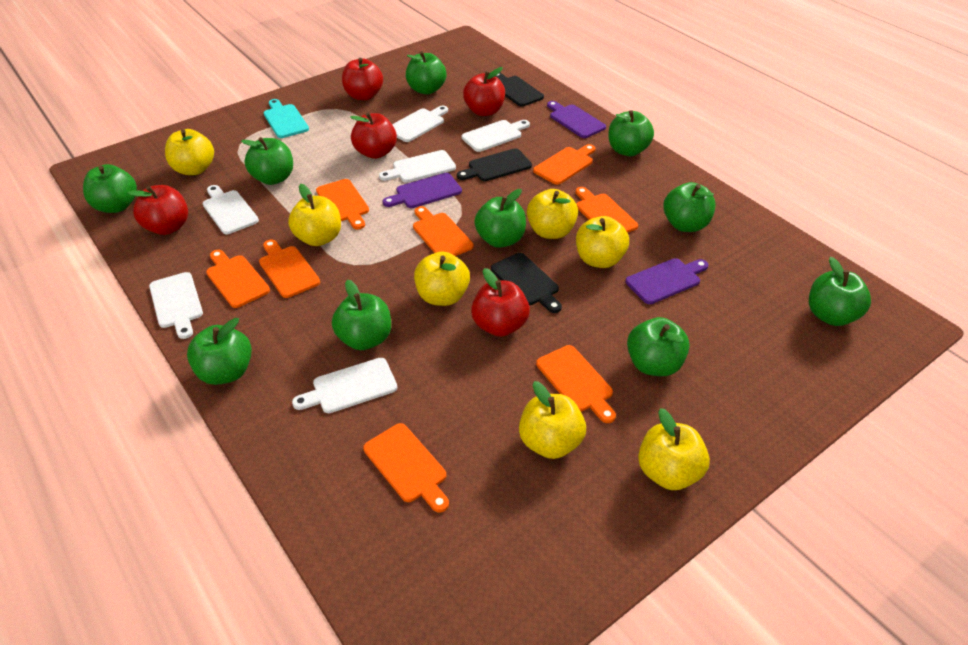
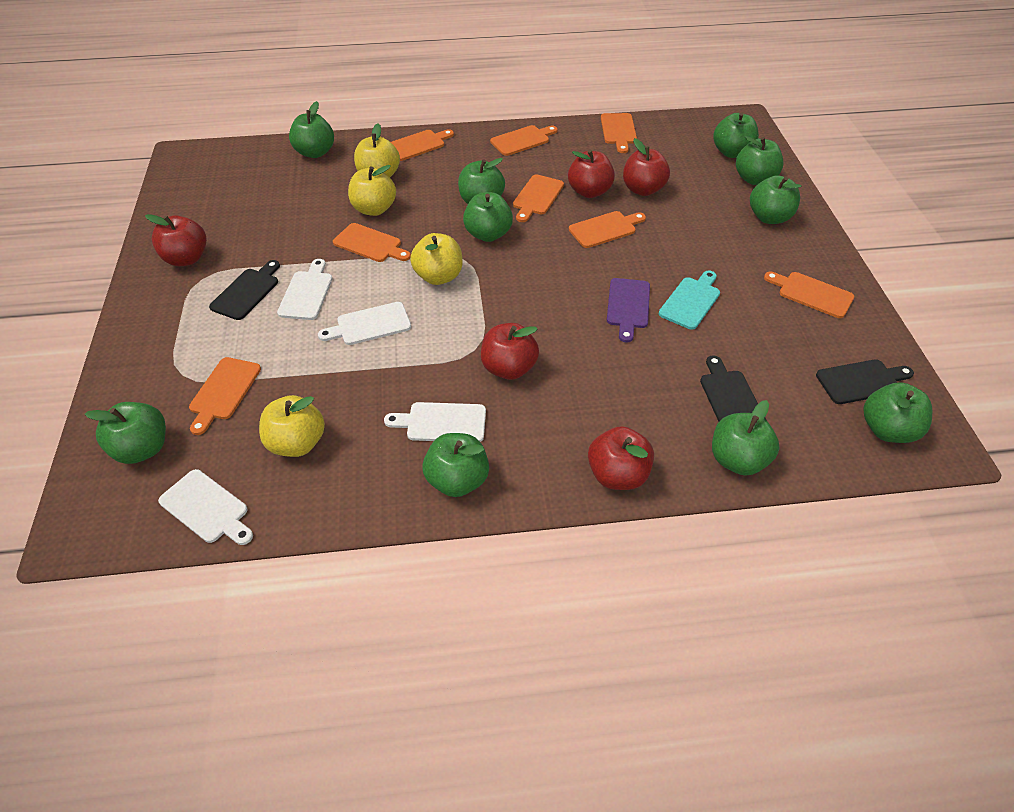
purple cutting board: [382,173,462,208] [547,101,606,138] [625,258,709,304] = 3 -> [607,278,650,342] = 1
white cutting board: [149,272,203,339] [202,185,259,234] [292,358,397,413] [379,150,456,182] [392,106,448,142] [461,120,530,152] = 6 -> [158,469,253,545] [277,259,333,320] [318,302,411,345] [384,402,486,442] = 4
yellow apple: [165,129,214,175] [288,184,341,246] [414,251,470,306] [519,381,586,459] [527,189,578,239] [576,216,629,268] [638,408,710,490] = 7 -> [259,395,325,457] [348,165,396,216] [354,124,400,178] [410,233,463,285] = 4

